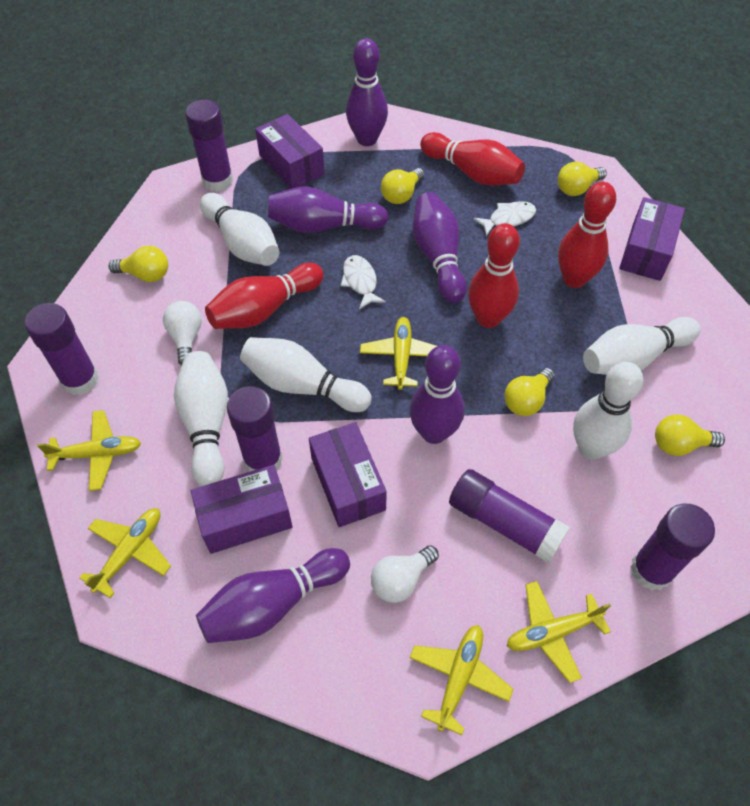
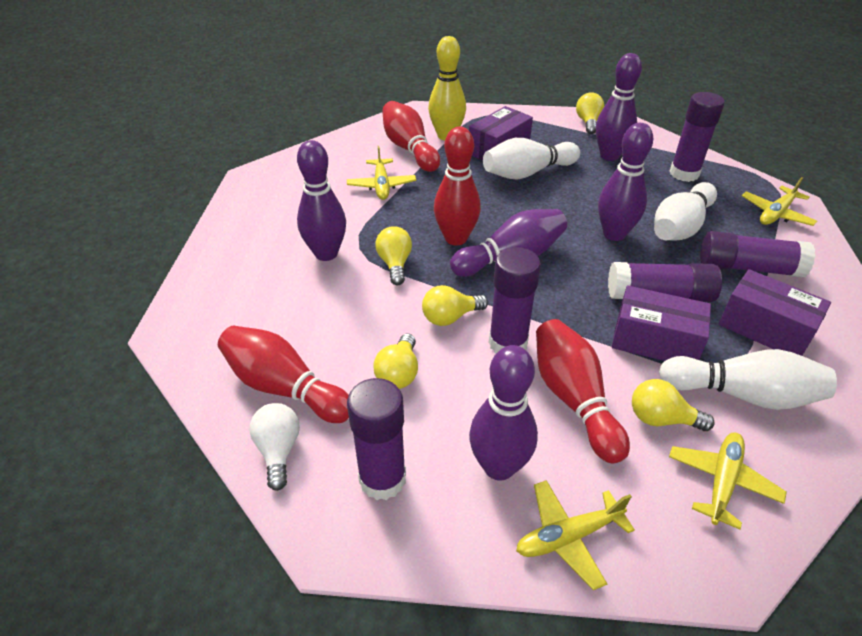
purple box: [191,465,293,554] [255,114,325,189] [309,422,387,527] [619,197,685,281] = 4 -> [469,106,533,161] [612,285,711,361] [719,269,831,356] = 3
white bowling pin: [174,351,228,486] [200,193,279,266] [240,337,372,412] [573,362,643,460] [583,317,700,375] = 5 -> [483,138,580,180] [654,182,717,240] [659,349,837,410] = 3
white fish: [341,255,386,309] [474,201,536,236] = 2 -> none = 0
white light bulb: [163,301,202,365] [371,545,439,603] = 2 -> [250,403,300,491] = 1
yellow bowling pin: none = 0 -> [428,36,466,140] = 1
yellow plane: [37,410,141,491] [79,508,171,598] [360,317,437,390] [409,625,513,735] [507,581,611,683] = 5 -> [347,146,416,200] [516,480,635,590] [669,433,787,529] [742,177,817,226] = 4

